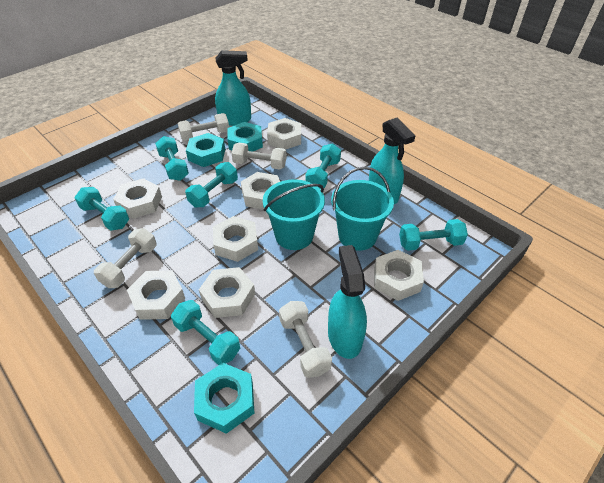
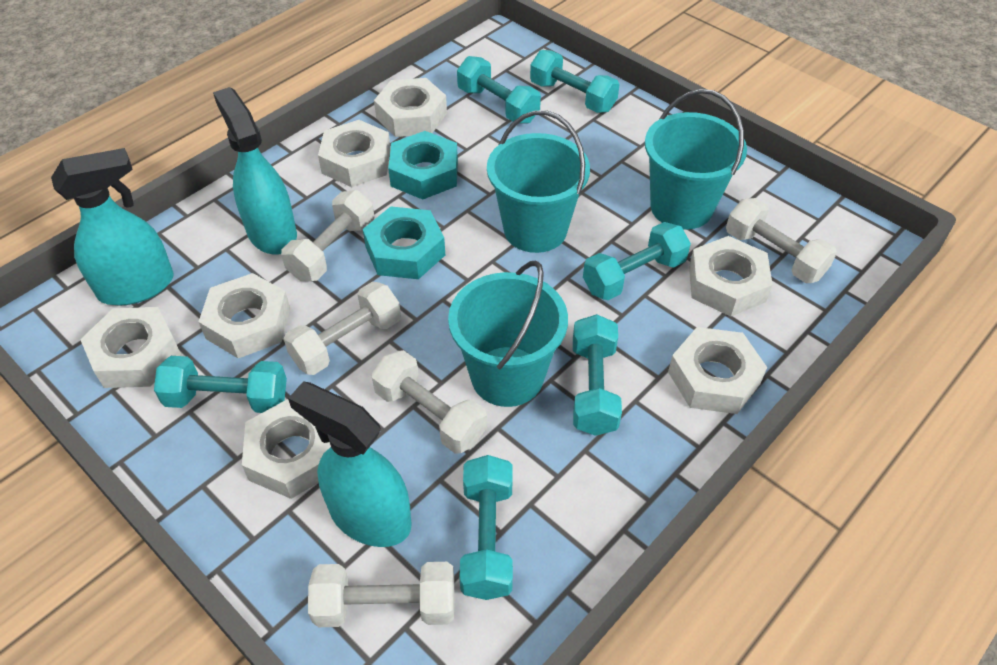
turquoise bucket: [263,179,325,250] [331,167,394,251] = 2 -> [448,261,568,407] [487,110,590,253] [645,89,747,230] = 3
turquoise nut: [186,133,225,167] [194,363,254,434] [228,122,263,152] = 3 -> [363,206,445,279] [388,131,458,200] = 2
white dumbbell: [94,228,157,288] [177,113,229,140] [232,143,286,170] [279,301,332,378] = 4 -> [281,190,375,281] [284,282,401,375] [308,562,455,627] [371,350,487,454] [726,198,837,283] = 5

